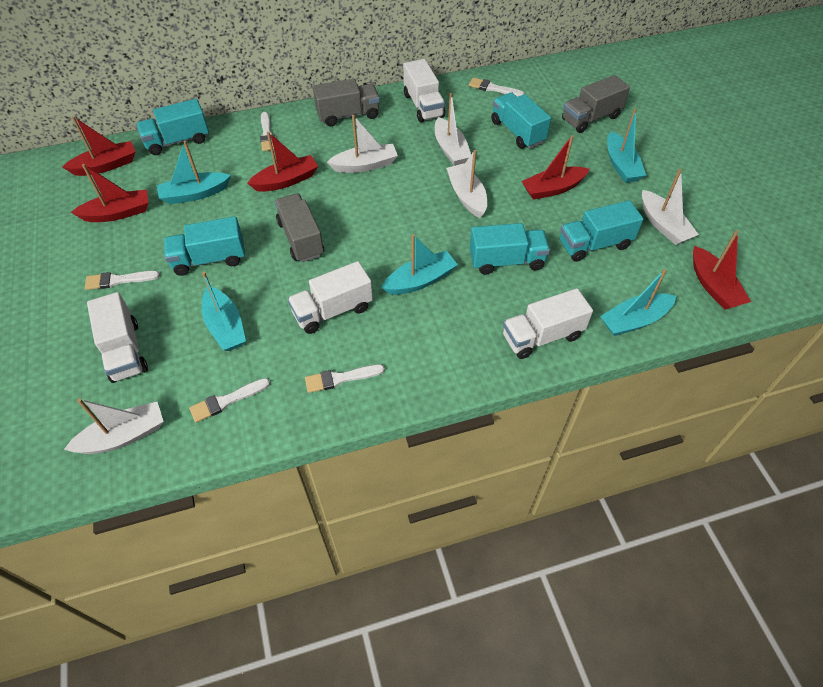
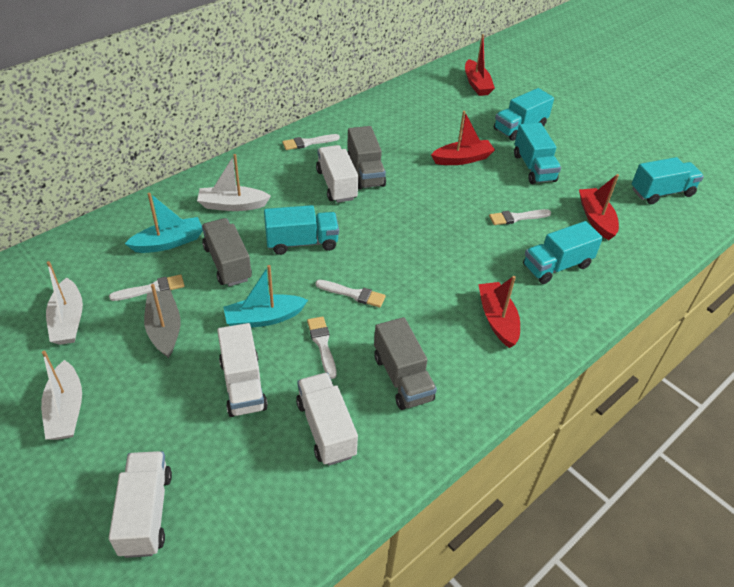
grey boat: none = 0 -> [144,284,180,358] = 1
red boat: [62,116,135,176] [71,164,149,222] [247,131,318,192] [522,135,590,200] [693,230,751,310] = 5 -> [431,111,495,165] [465,34,495,96] [478,276,520,348] [579,174,619,240] = 4
turquoise boat: [157,141,231,204] [202,272,246,351] [382,234,458,295] [600,269,676,336] [607,108,646,183] = 5 -> [125,193,203,253] [223,265,308,328] = 2
white boat: [64,399,164,454] [327,115,398,173] [435,93,471,166] [446,150,487,218] [642,169,699,245] = 5 -> [41,351,82,440] [46,261,83,345] [197,154,271,211] = 3

